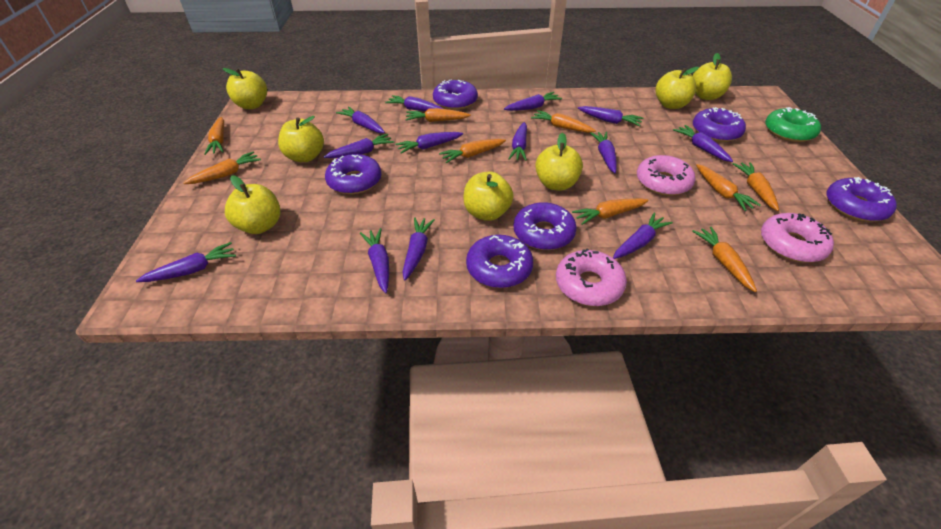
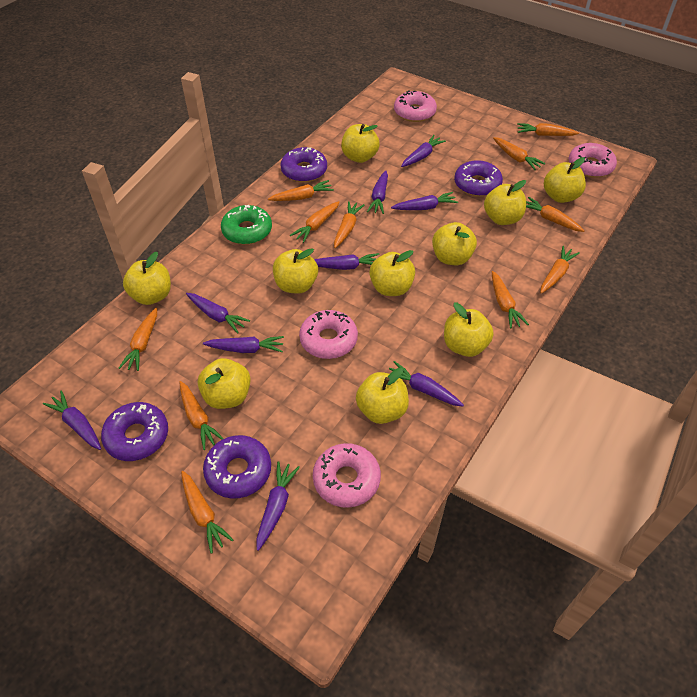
orange carrot: [184,151,261,184] [204,117,224,155] [405,108,471,122] [439,139,506,163] [531,110,596,133] [572,198,649,225] [692,227,757,292] [696,164,760,211] [733,162,779,211] = 9 -> [119,308,157,371] [180,381,224,450] [181,471,233,554] [268,180,334,201] [290,201,340,243] [334,201,364,248] [492,271,529,329] [493,137,546,171] [517,123,579,136] [526,197,585,232] [540,246,580,294] = 11
pink donut: [556,248,627,306] [637,155,696,196] [761,213,834,263] = 3 -> [299,310,358,359] [313,443,381,508] [394,90,437,122] [569,143,617,178] = 4
purple carrot: [136,242,236,282] [324,134,394,158] [336,106,385,133] [360,228,389,293] [385,95,443,111] [395,132,463,154] [403,217,435,280] [504,92,562,111] [508,122,527,161] [578,106,643,126] [590,132,617,173] [613,213,673,259] [673,125,733,162] = 13 -> [43,391,101,450] [186,293,250,334] [203,336,284,353] [257,461,300,551] [314,253,379,270] [367,170,388,214] [389,361,464,406] [391,192,458,210] [401,135,446,167] = 9
purple donut: [325,154,381,194] [433,79,478,110] [466,235,533,288] [513,202,577,250] [693,107,746,142] [827,177,897,222] = 6 -> [101,402,168,461] [203,435,271,498] [280,147,327,182] [454,160,503,197] = 4
yellow apple: [223,68,267,109] [225,176,280,234] [278,116,324,162] [464,172,514,221] [535,133,583,191] [656,67,699,109] [692,53,732,100] = 7 -> [123,252,171,305] [198,358,251,409] [273,248,318,294] [341,124,380,163] [356,368,409,424] [369,250,415,296] [432,222,477,265] [444,303,494,357] [484,180,526,225] [544,157,586,203] = 10

